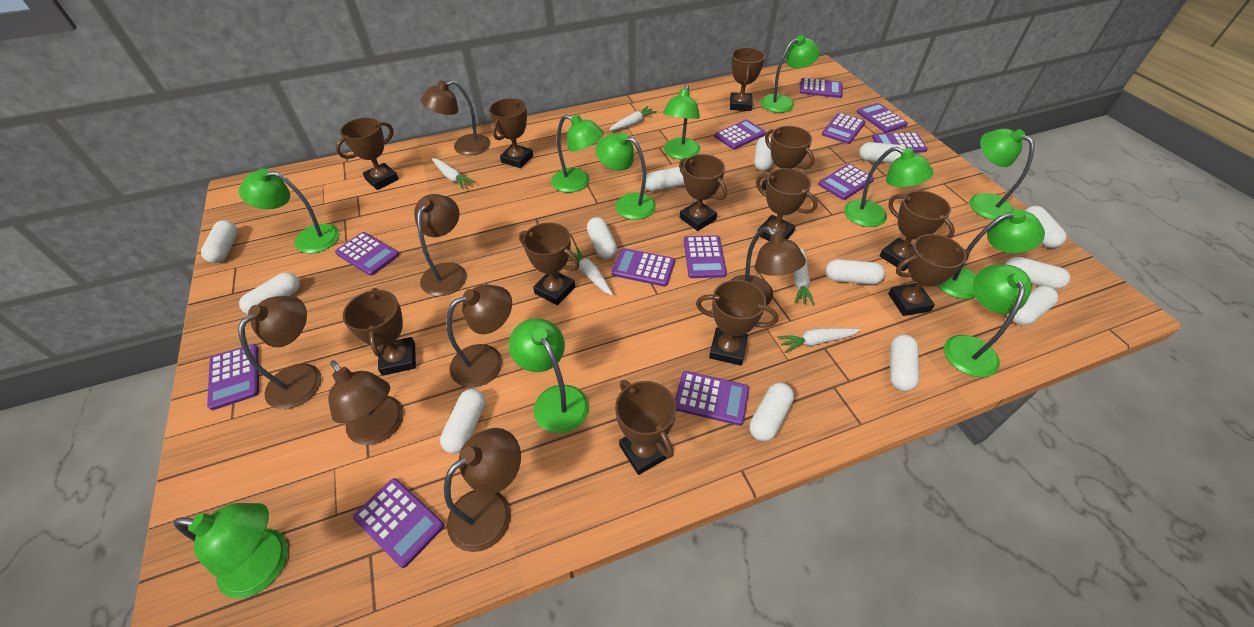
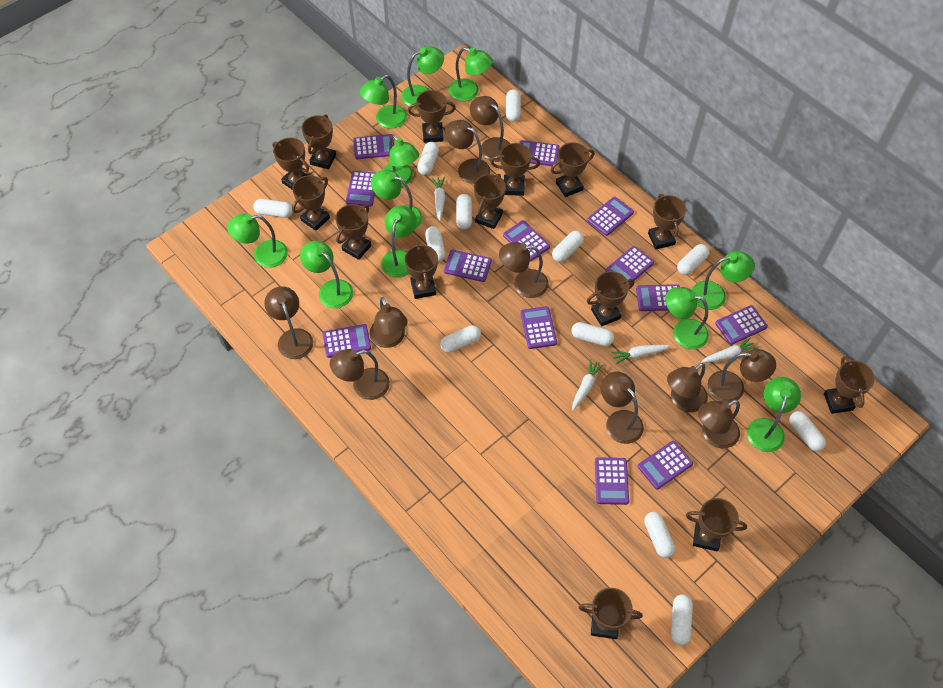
brown lamp: [238,296,322,409] [328,360,404,445] [414,194,467,296] [421,80,490,155] [444,428,521,552] [447,285,512,387] [731,227,806,305] = 7 -> [264,286,313,359] [330,349,390,400] [370,297,408,348] [444,120,490,184] [470,96,510,162] [499,242,549,298] [601,371,644,444] [667,363,708,412] [698,400,740,448] [707,349,776,402] = 10
brown trophy: [336,118,399,190] [343,288,416,376] [489,98,533,168] [519,223,579,305] [615,380,677,475] [679,154,727,231] [696,280,778,366] [730,48,765,111] [756,168,818,241] [762,126,814,191] [879,191,955,271] [888,234,969,316] = 12 -> [272,138,309,190] [292,175,330,231] [301,114,336,169] [335,204,372,260] [405,243,438,299] [408,90,456,143] [474,174,506,229] [490,143,540,196] [550,142,595,197] [578,588,643,639] [587,271,634,326] [648,194,686,249] [686,498,747,551] [824,356,875,414] = 14
purple calculator: [207,344,259,410] [335,232,399,276] [353,478,444,568] [612,248,675,287] [675,371,749,426] [684,235,727,278] [714,119,766,149] [800,78,843,98] [818,164,874,200] [822,113,865,144] [857,103,908,133] [872,132,928,153] = 12 -> [323,324,371,358] [346,171,375,207] [353,134,394,159] [444,250,492,282] [503,220,550,261] [520,140,559,166] [520,306,557,349] [587,197,634,236] [595,457,629,505] [606,246,654,285] [636,284,680,311] [638,441,693,490] [715,305,768,345] = 13
white capsule: [201,220,238,263] [239,272,300,314] [440,389,486,454] [587,217,617,259] [645,167,685,191] [749,382,794,441] [754,136,773,171] [826,259,885,285] [859,142,906,163] [890,335,919,391] [1005,257,1070,289] [1012,286,1058,325] [1024,206,1067,248] = 13 -> [253,199,293,218] [417,142,439,175] [425,226,445,263] [440,325,481,353] [456,194,472,229] [506,89,521,122] [552,231,584,262] [571,322,614,346] [644,512,675,558] [671,594,693,646] [677,244,710,275] [789,411,826,451] = 12
white carrot: [432,158,475,189] [569,247,613,295] [609,106,657,131] [777,328,861,353] [794,248,814,305] = 5 -> [432,177,445,221] [572,359,603,411] [612,345,671,364] [701,337,758,363] = 4

